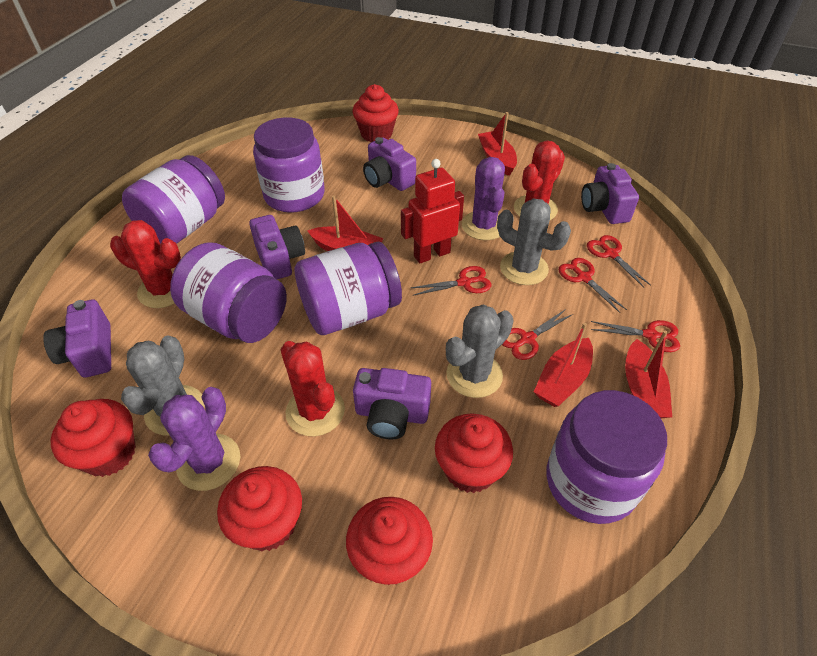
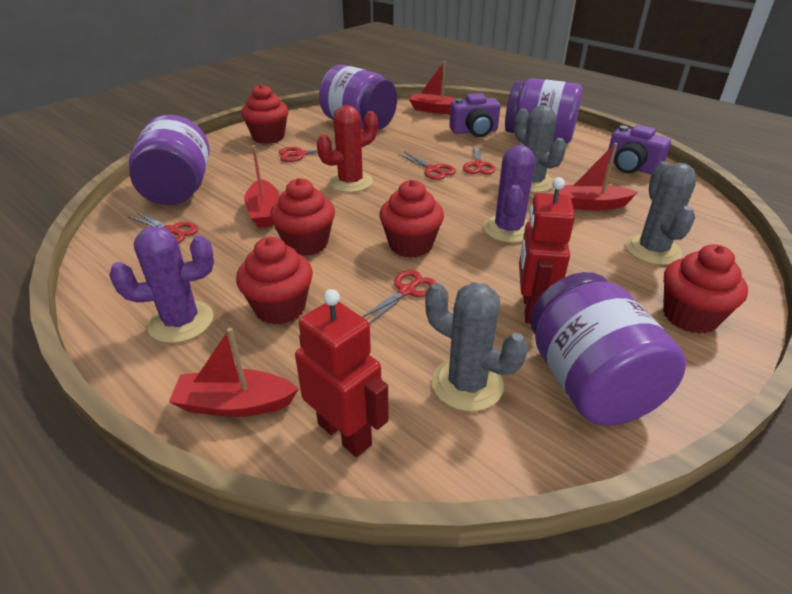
purple camera: [43,299,111,378] [249,215,305,279] [353,368,431,440] [363,137,416,191] [581,163,639,224] = 5 -> [449,93,500,137] [608,125,671,174] = 2
purple jar: [122,155,225,244] [170,242,287,343] [253,117,325,213] [294,242,402,335] [546,390,667,524] = 5 -> [129,115,210,205] [319,65,397,130] [505,78,583,144] [530,272,686,426] = 4
red cactus: [110,220,181,308] [281,341,345,436] [514,140,565,220] = 3 -> [317,105,378,193] = 1
red robot: [401,159,464,263] = 1 -> [295,289,389,457] [519,177,575,324] = 2

